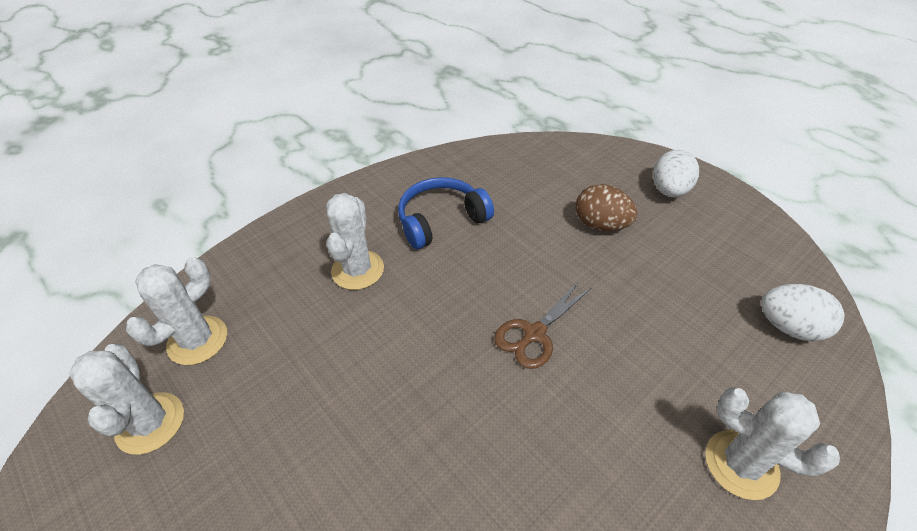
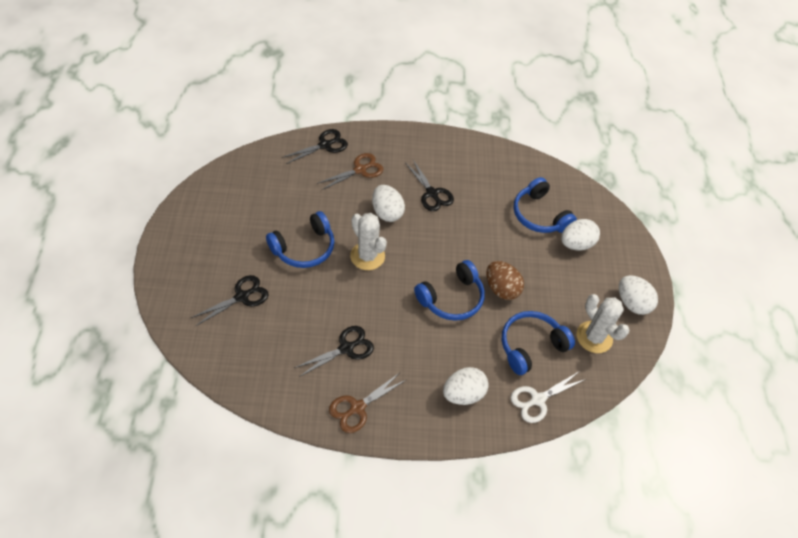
black scissors: none = 0 -> [191,275,269,326] [282,129,348,164] [294,326,374,377] [406,160,454,211] = 4
blue headphones: [398,177,494,249] = 1 -> [266,211,335,268] [414,260,485,321] [502,311,575,375] [513,177,577,233] = 4
brown scissors: [494,281,591,369] = 1 -> [317,153,383,190] [329,373,406,433] = 2
white cactus: [69,344,184,454] [126,257,227,365] [326,193,384,290] [705,387,840,500] = 4 -> [350,213,387,270] [577,294,630,353] = 2
white egg: [653,150,699,197] [761,284,844,341] = 2 -> [372,185,405,222] [443,367,489,405] [561,219,600,251] [619,275,658,315] = 4
white scissors: none = 0 -> [511,371,586,423] = 1

